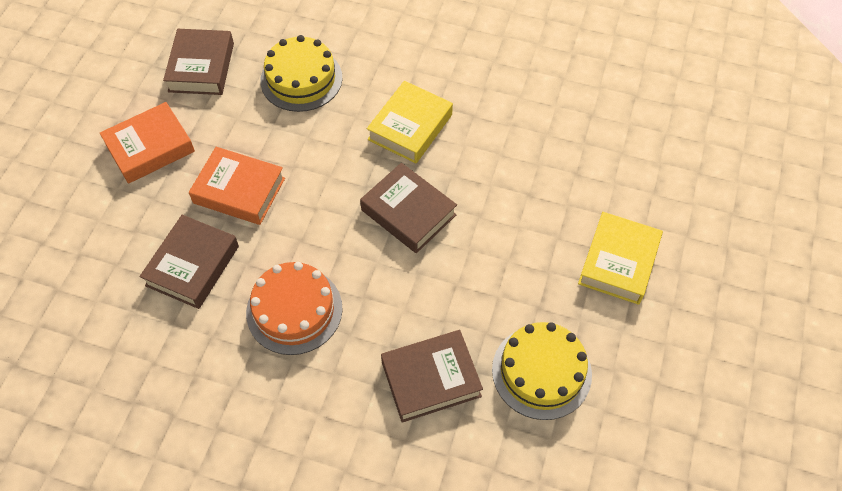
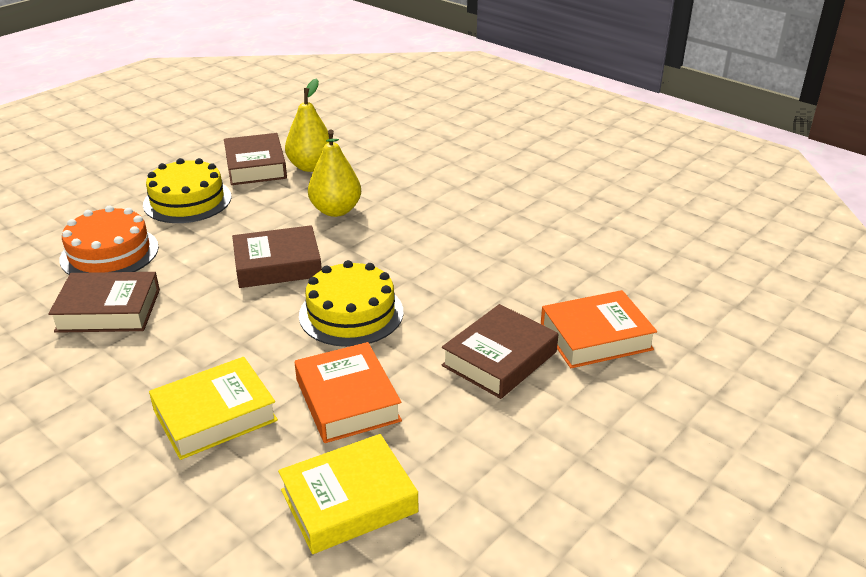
yellow pear: none = 0 -> [285,78,329,172] [308,129,361,217] = 2

